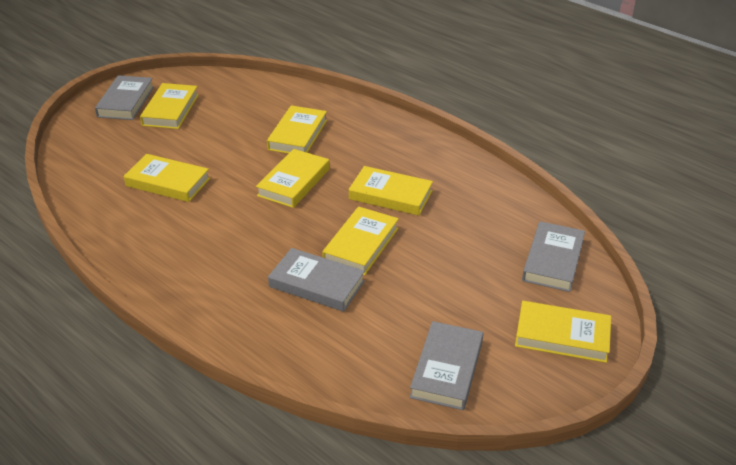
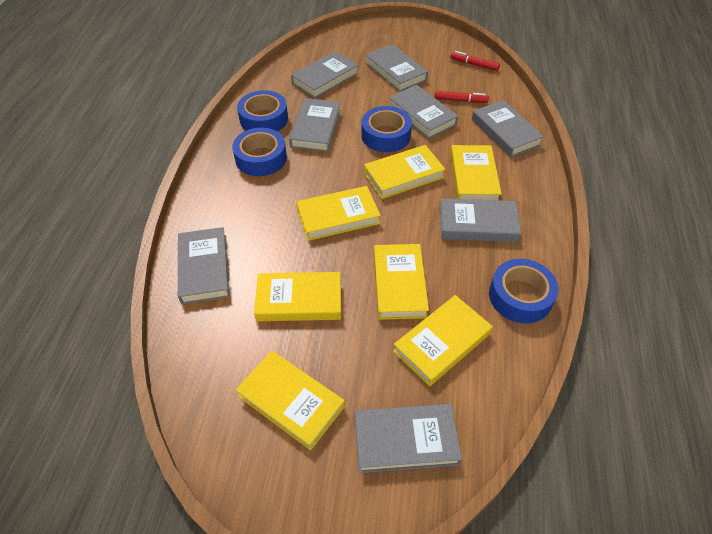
blue tape: none = 0 -> [232,128,287,176] [237,90,288,131] [361,106,412,152] [489,259,558,323] = 4
grey book: [95,75,154,120] [268,248,365,312] [410,321,483,410] [522,221,585,292] = 4 -> [178,227,230,305] [289,98,341,152] [291,51,358,98] [355,404,462,473] [365,44,428,92] [388,85,458,139] [440,198,521,242] [472,100,544,157] = 8
red marker: none = 0 -> [434,91,489,103] [450,51,500,71] = 2

